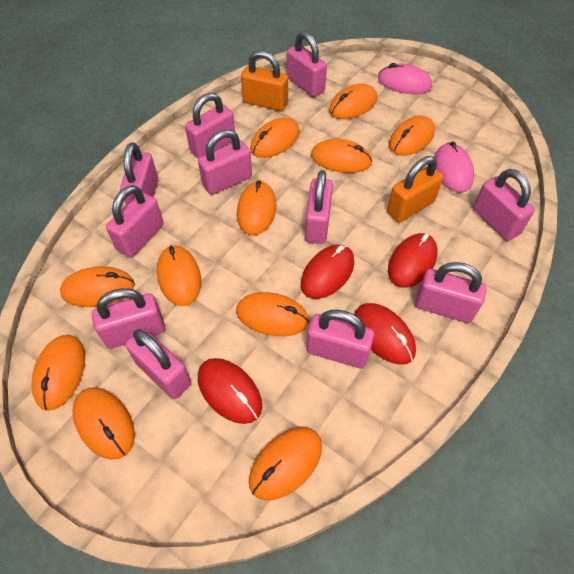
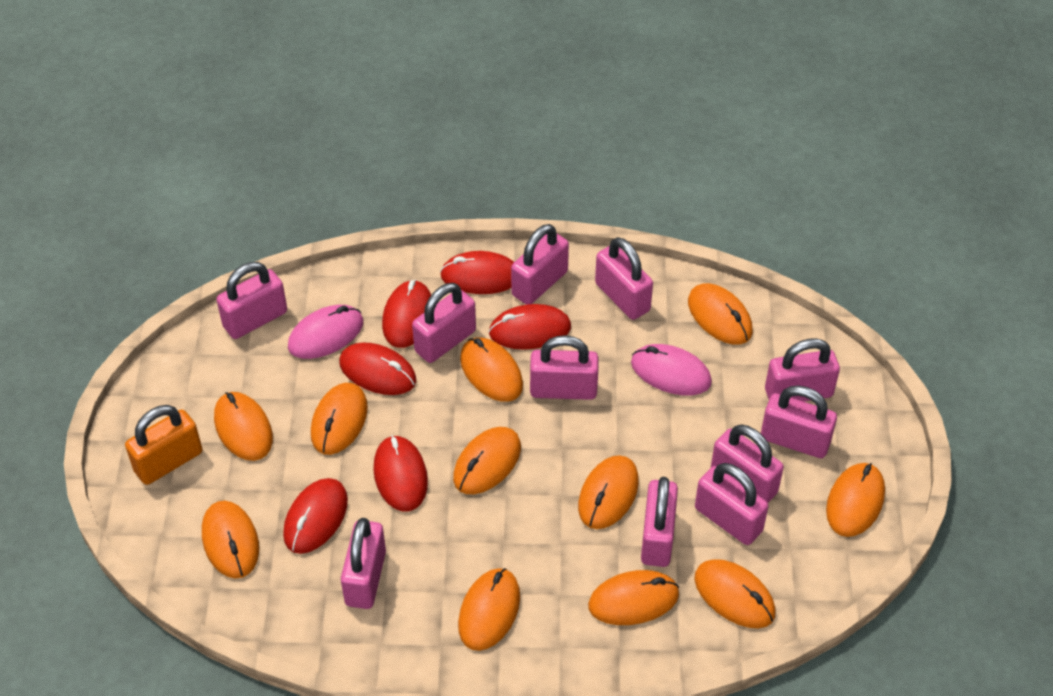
orange padlock: [241,50,288,111] [387,156,443,223] = 2 -> [125,405,202,485] = 1
red mouse: [198,358,262,424] [301,244,354,299] [354,303,416,365] [388,233,438,288] = 4 -> [283,478,348,554] [339,342,416,395] [373,435,428,512] [382,280,431,348] [440,251,514,294] [488,304,571,350] = 6

